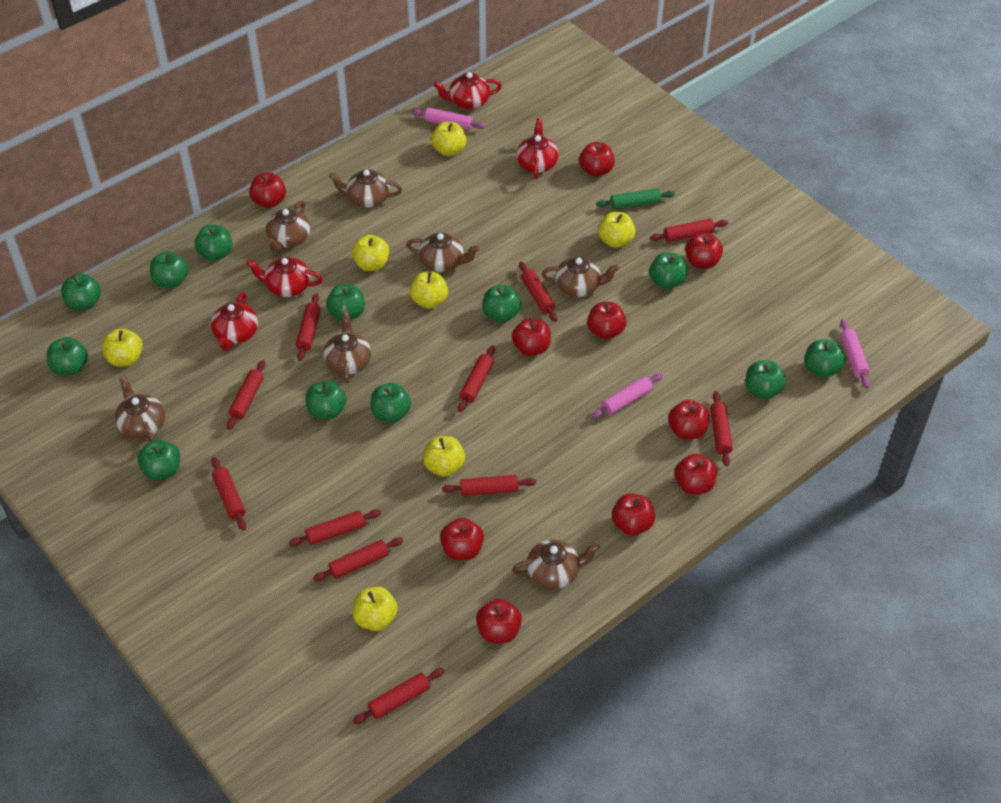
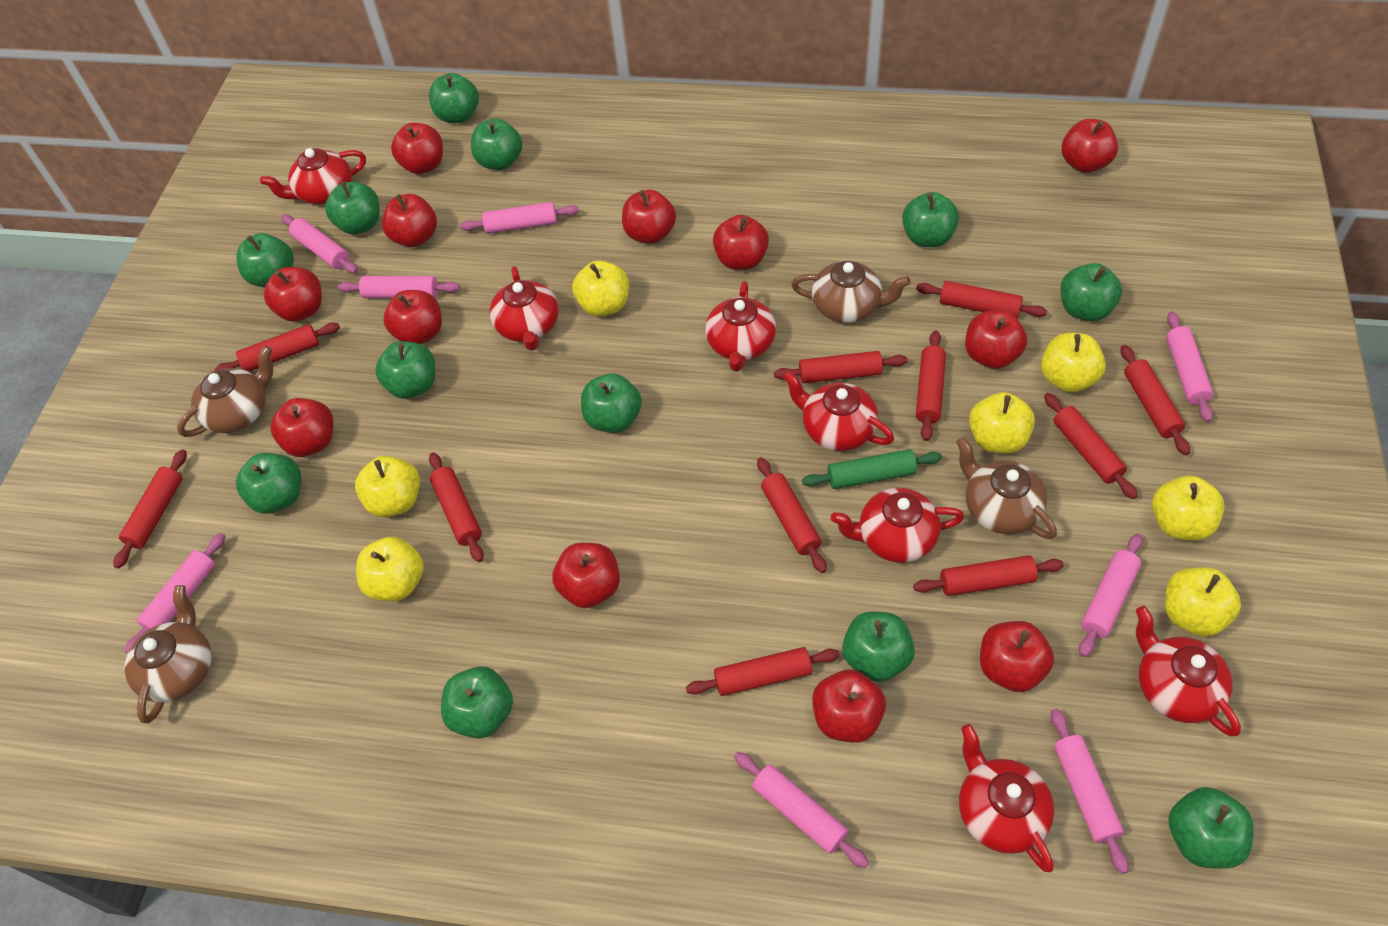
brown teapot: [115,376,165,442] [266,201,311,252] [323,312,371,383] [329,169,402,208] [406,232,479,272] [512,539,600,589] [542,257,619,297] = 7 -> [124,585,211,724] [177,346,273,437] [791,261,911,323] [956,437,1057,539] = 4
pink rolling pin: [412,108,485,130] [592,373,663,419] [840,319,870,388] = 3 -> [125,533,226,654] [281,215,358,274] [338,276,460,298] [460,202,579,234] [734,752,869,868] [1051,709,1128,874] [1079,533,1143,657] [1166,311,1213,422] = 8
red apple: [249,173,286,208] [440,518,484,560] [476,599,522,643] [512,318,551,356] [579,142,615,177] [587,302,626,340] [612,494,655,535] [668,400,709,440] [674,454,717,495] [685,232,723,269] = 10 -> [264,267,322,322] [270,398,334,457] [382,194,437,247] [383,290,442,344] [391,123,443,174] [552,543,620,608] [622,190,676,244] [713,215,769,270] [812,669,886,743] [965,310,1027,369] [980,621,1054,692] [1061,119,1118,173] = 12
red teapot: [211,292,258,351] [246,257,323,297] [434,72,502,109] [516,118,559,179] = 4 -> [260,148,366,204] [489,266,559,351] [705,281,776,371] [783,371,894,451] [831,488,964,563] [959,724,1054,872] [1136,606,1241,737] = 7

